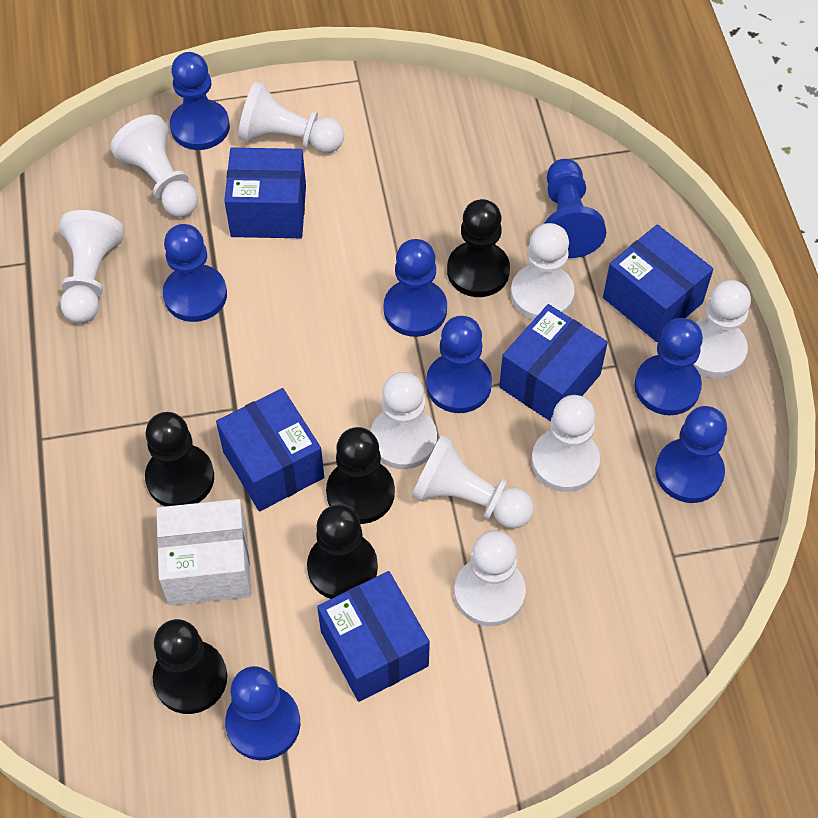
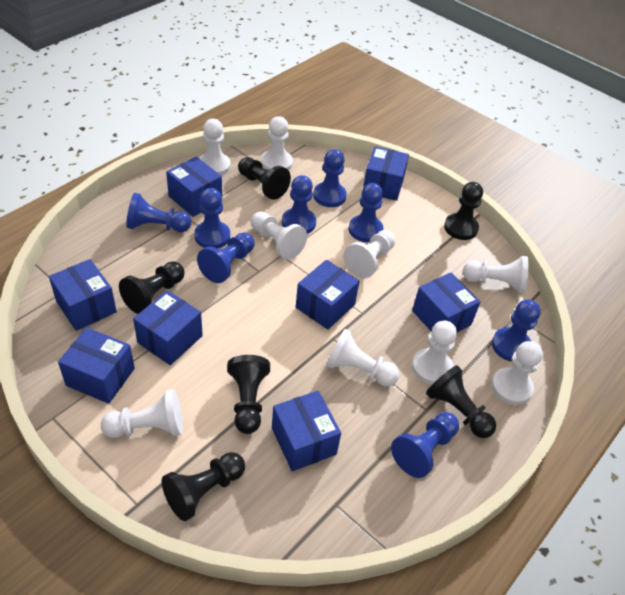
black pawn: [145,412,214,506] [152,619,227,714] [307,504,378,599] [326,427,395,524] [447,199,510,297] = 5 -> [119,261,185,314] [162,452,245,521] [227,355,270,434] [238,157,291,200] [426,365,496,438] [444,182,483,240] = 6
blue box: [216,388,324,511] [224,148,306,238] [317,571,430,702] [499,304,608,422] [603,224,713,342] = 5 -> [49,259,117,331] [58,327,135,404] [133,290,203,365] [166,157,222,217] [272,391,341,471] [296,260,360,330] [363,146,409,201] [412,272,480,332] = 8
white box: [156,499,251,606] = 1 -> none = 0

